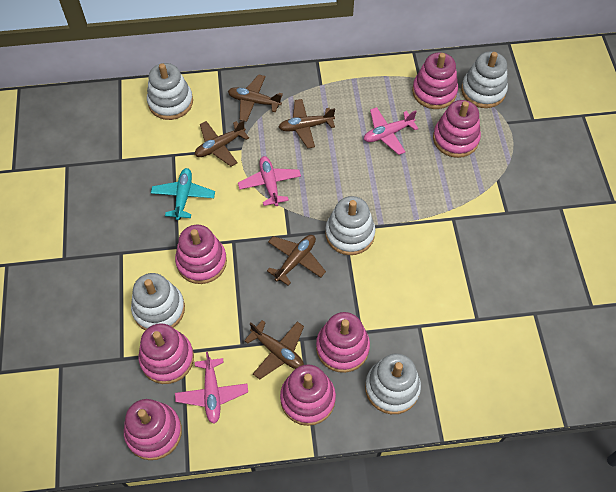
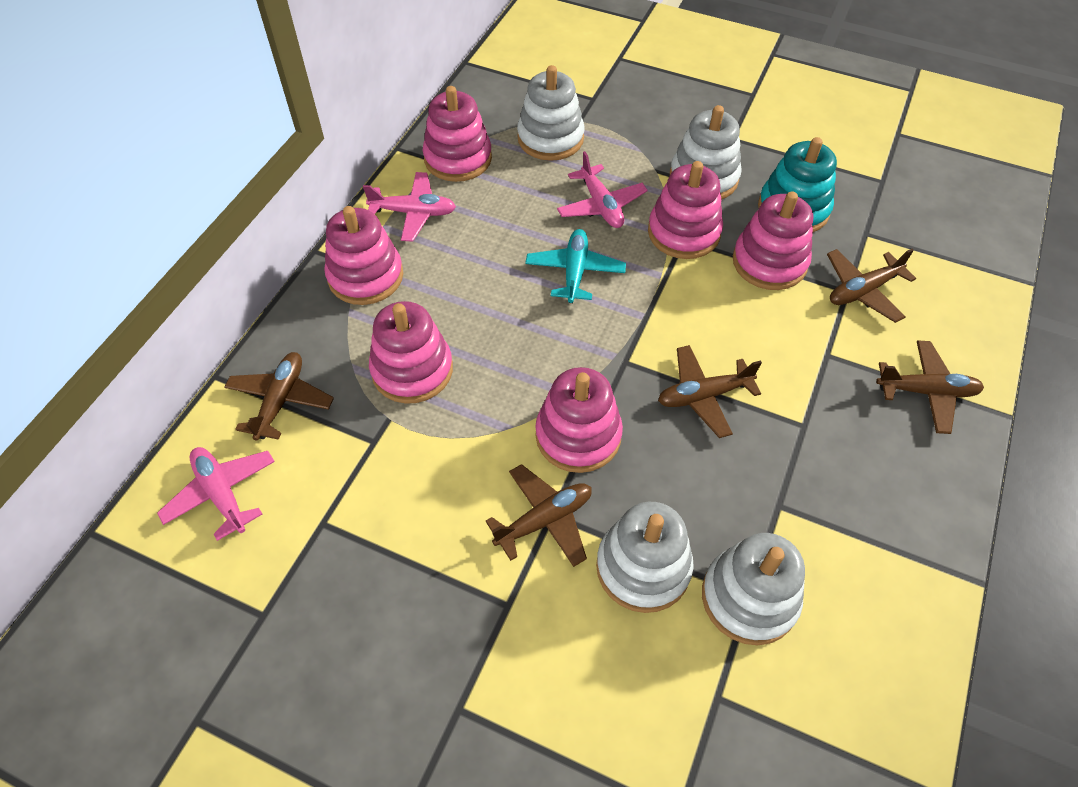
pink stacking toy: [124,399,182,460] [139,323,194,384] [175,225,227,284] [280,364,336,426] [316,312,370,373] [412,52,458,109] [433,100,481,158] = 7 -> [324,206,403,305] [369,301,453,404] [423,86,492,182] [535,367,623,473] [648,161,723,259] [733,191,813,290] = 6
turquoise stacking toy: none = 0 -> [758,137,837,232] = 1
white stacking toy: [131,273,185,330] [147,63,193,120] [325,196,375,255] [365,353,421,414] [461,52,508,108] = 5 -> [517,65,585,161] [596,502,694,613] [670,105,742,200] [702,533,805,645] = 4

